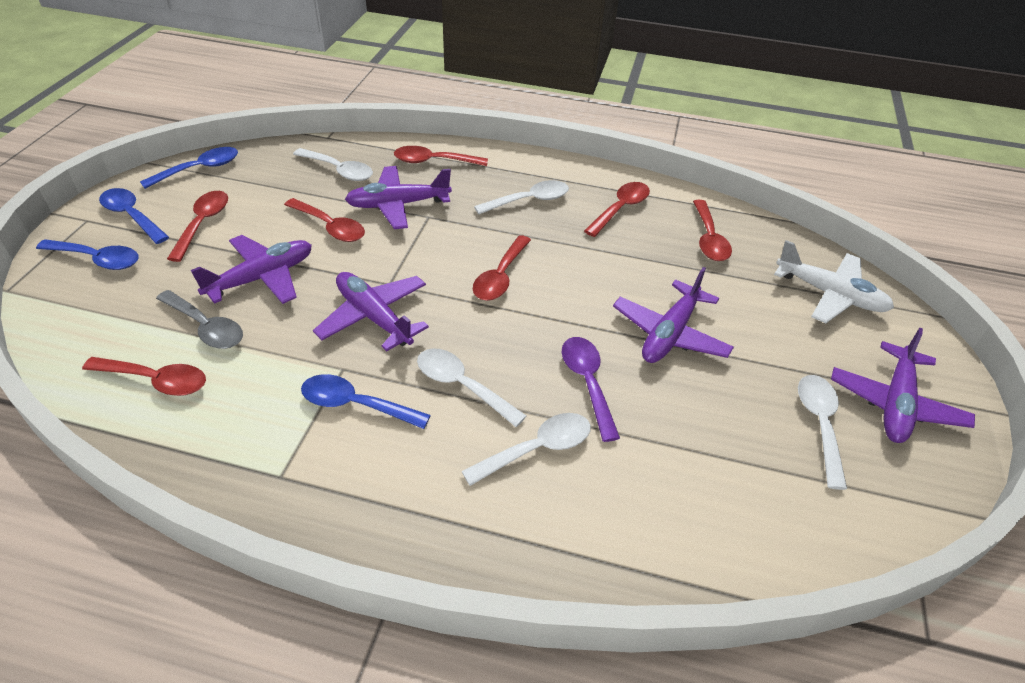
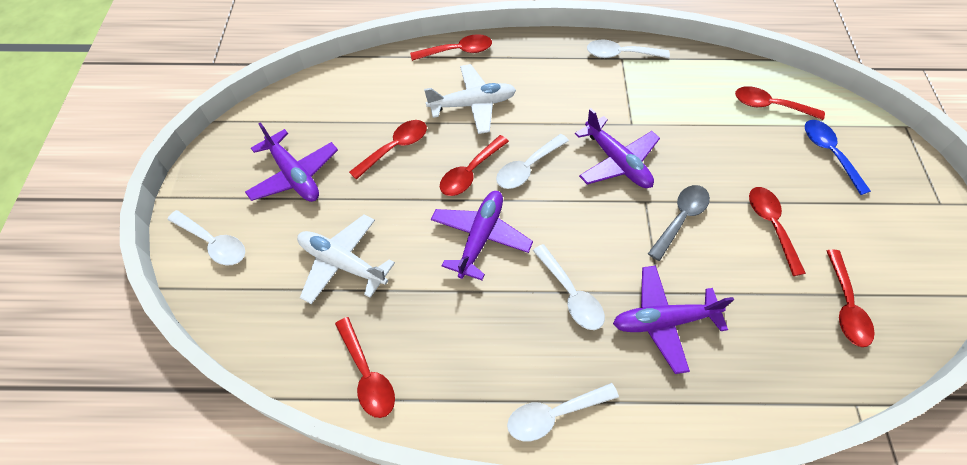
blue spoon: [36,239,139,270] [99,188,169,244] [140,147,238,189] [301,374,431,429] = 4 -> [805,120,871,195] = 1
purple plane: [191,235,312,304] [313,272,429,352] [345,166,452,229] [613,267,734,363] [831,327,975,443] = 5 -> [245,122,338,202] [431,191,533,280] [575,108,660,188] [613,266,734,374] = 4
purple spoon: [562,337,620,442] = 1 -> none = 0
white plane: [774,240,894,323] = 1 -> [297,214,395,304] [424,64,516,134] = 2

